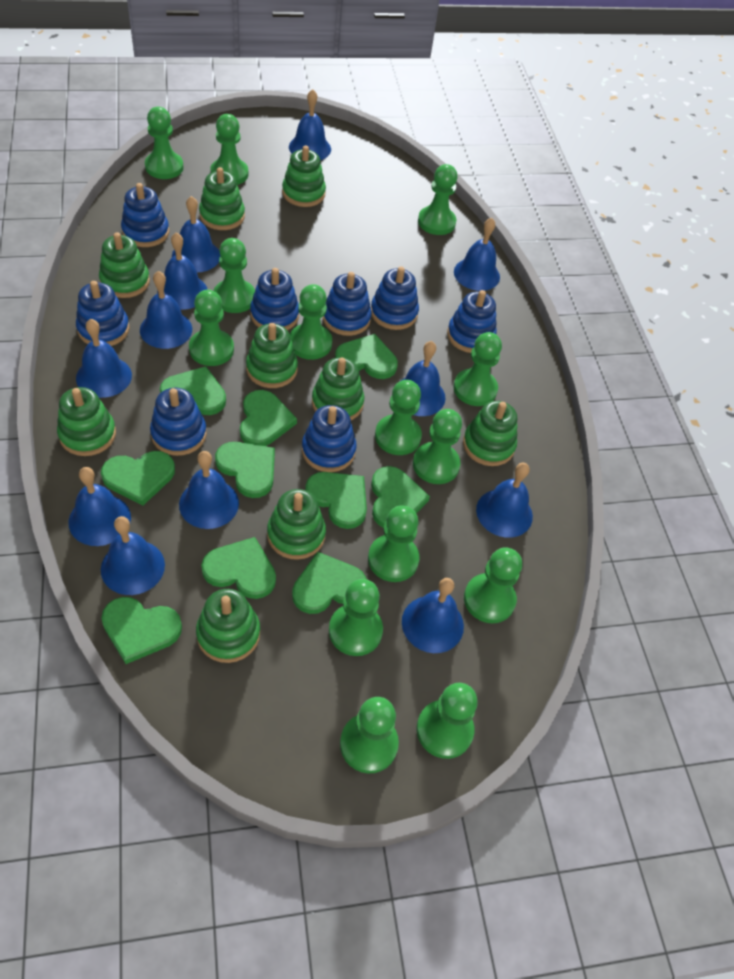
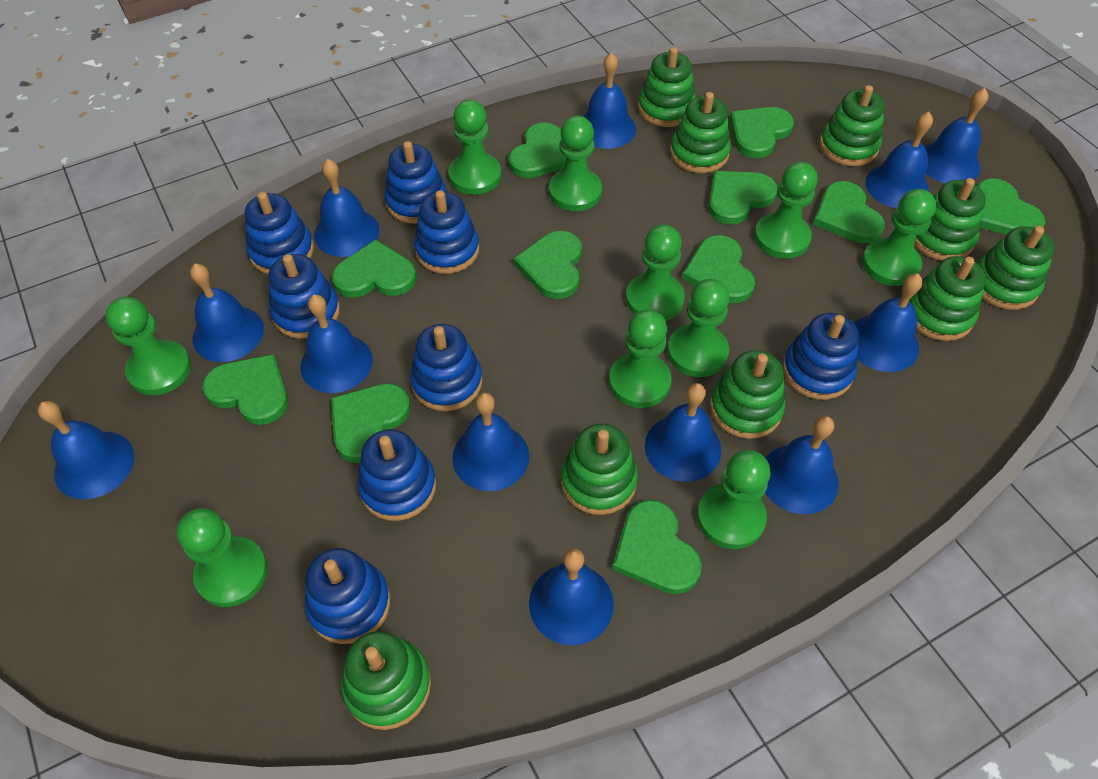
green heart: [101,451,175,506] [101,597,182,664] [160,366,226,415] [201,537,276,599] [215,442,275,498] [240,390,297,446] [292,552,366,614] [305,472,367,529] [335,334,398,379] [371,466,430,528] = 10 -> [202,354,288,425] [331,383,410,463] [332,240,417,298] [509,122,566,178] [514,231,582,299] [612,500,702,594] [682,235,755,303] [708,171,778,224] [730,107,794,158] [813,181,885,243] [977,178,1045,235] = 11
green pawn: [145,107,184,179] [189,290,234,366] [210,114,248,185] [213,238,255,313] [290,284,332,360] [329,579,383,656] [340,697,399,773] [368,505,420,582] [375,380,422,455] [413,409,462,484] [417,683,478,759] [418,164,458,235] [453,332,502,406] [464,547,522,623] = 14 -> [105,297,191,395] [176,508,268,607] [448,99,501,195] [549,116,602,211] [609,309,672,408] [626,224,685,321] [667,279,730,377] [697,450,771,549] [754,162,818,259] [862,189,936,286] = 10

